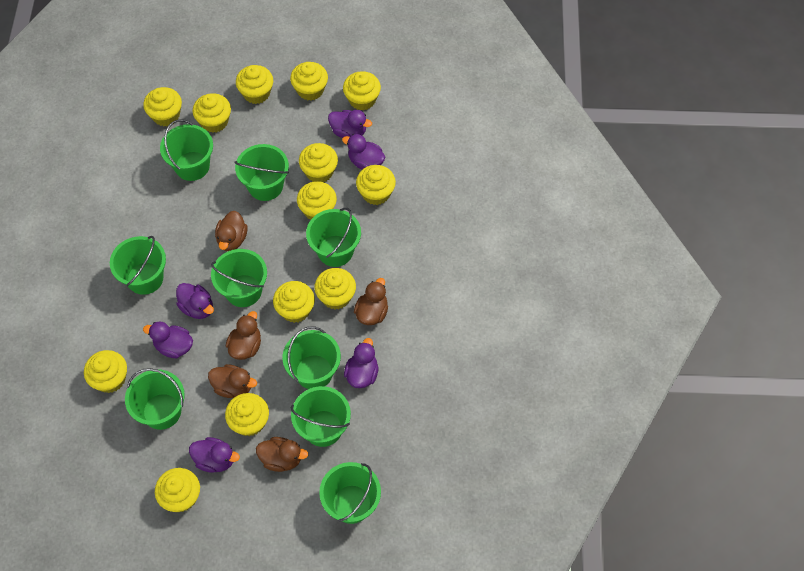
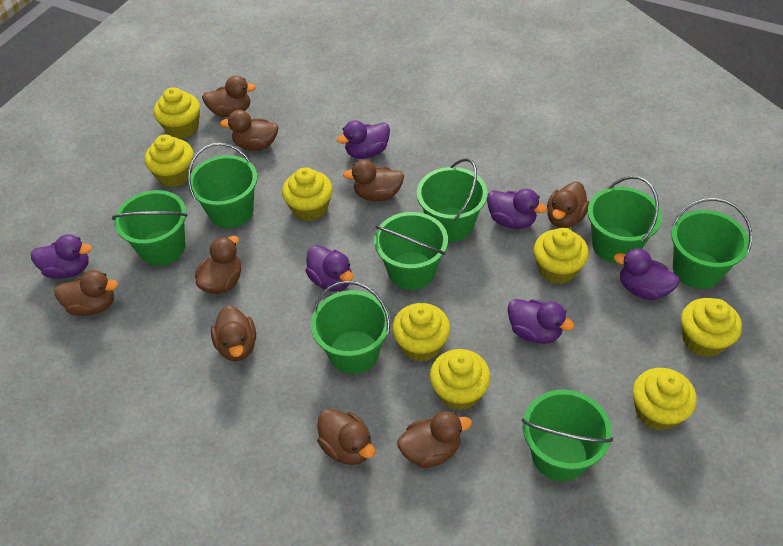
brown duck: [208,364,257,398] [215,211,247,251] [226,311,261,360] [256,437,308,472] [354,278,388,325] = 5 -> [54,270,118,316] [195,236,241,294] [202,76,256,117] [211,305,256,361] [220,110,278,151] [317,409,375,465] [343,160,404,201] [397,411,472,468] [547,182,589,228] = 9
green bucket: [110,236,166,295] [125,368,185,430] [160,119,213,181] [211,249,267,307] [234,144,289,201] [283,326,341,389] [291,386,351,447] [306,208,361,267] [319,462,381,524] = 9 -> [112,190,188,266] [187,143,257,228] [311,281,390,374] [374,212,448,290] [417,158,488,242] [522,390,613,481] [588,176,662,264] [671,198,752,289] = 8
yellow cupcake: [84,350,127,393] [143,87,182,127] [155,468,200,512] [193,93,231,133] [225,393,269,436] [236,65,273,104] [273,281,315,323] [290,62,328,101] [297,181,337,220] [299,143,338,182] [315,268,356,309] [343,71,381,110] [356,165,396,205] = 13 -> [145,135,194,187] [154,87,200,139] [282,167,333,222] [392,303,450,362] [430,349,491,410] [533,228,589,284] [633,368,697,431] [681,298,742,357] = 8

